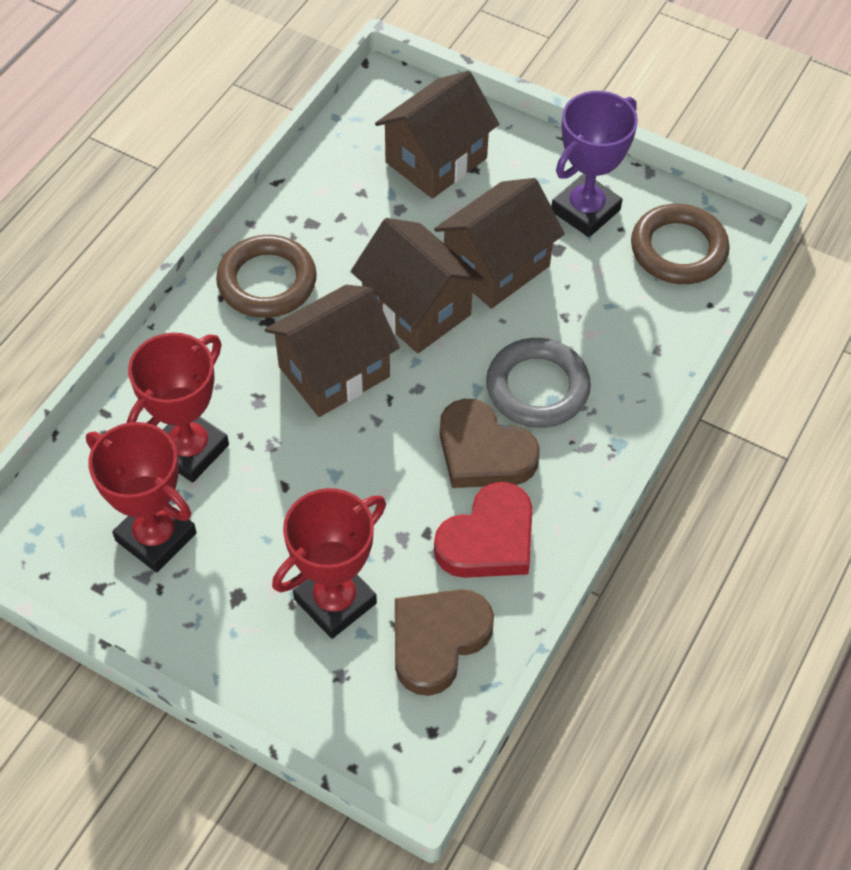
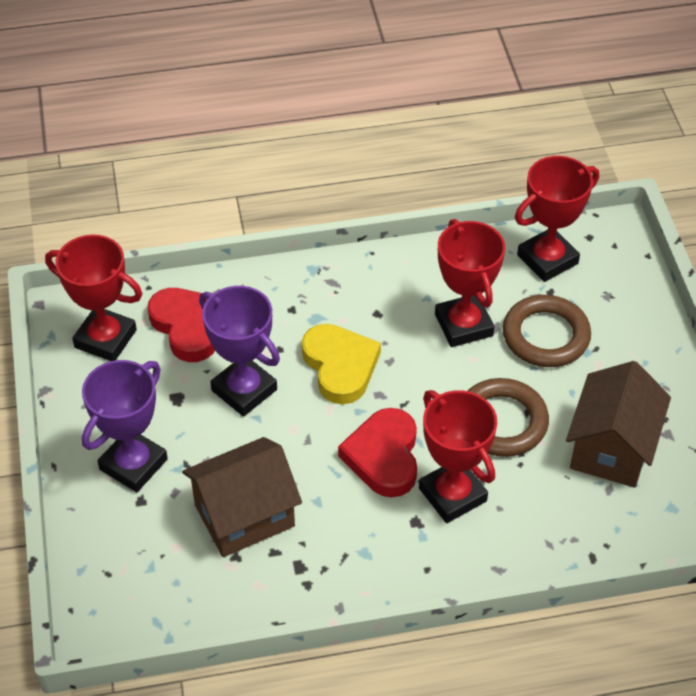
brown heart: [395,589,494,696] [440,399,540,488] = 2 -> none = 0
brown house: [265,285,400,417] [351,218,484,353] [375,71,499,199] [434,178,565,309] = 4 -> [182,437,302,557] [566,361,671,488] = 2
grey ring: [486,338,591,428] = 1 -> none = 0
purple trophy: [551,91,638,237] = 1 -> [82,360,168,492] [199,286,280,416] = 2
red heart: [434,482,533,578] = 1 -> [147,288,215,362] [338,408,417,497] = 2
red trophy: [86,422,197,573] [127,333,229,483] [272,488,386,639] = 3 -> [45,234,142,361] [419,390,497,523] [435,219,505,347] [515,156,599,282] = 4
yellow heart: none = 0 -> [302,324,381,404] = 1

